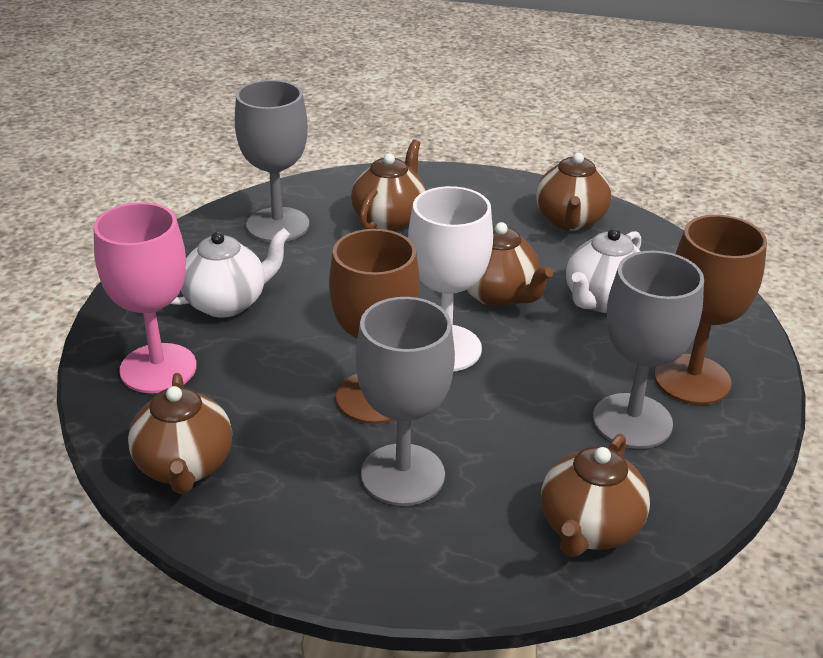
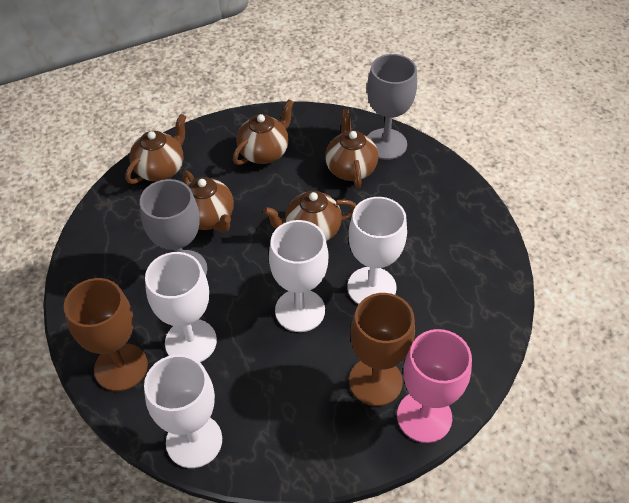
grey goblet: [235,80,309,242] [356,297,455,506] [593,251,704,449] = 3 -> [140,179,207,275] [367,54,417,160] = 2
white goblet: [408,186,493,371] = 1 -> [144,354,222,468] [145,252,217,362] [269,220,328,332] [347,197,407,304] = 4
white teapot: [170,228,290,318] [566,228,641,313] = 2 -> none = 0

